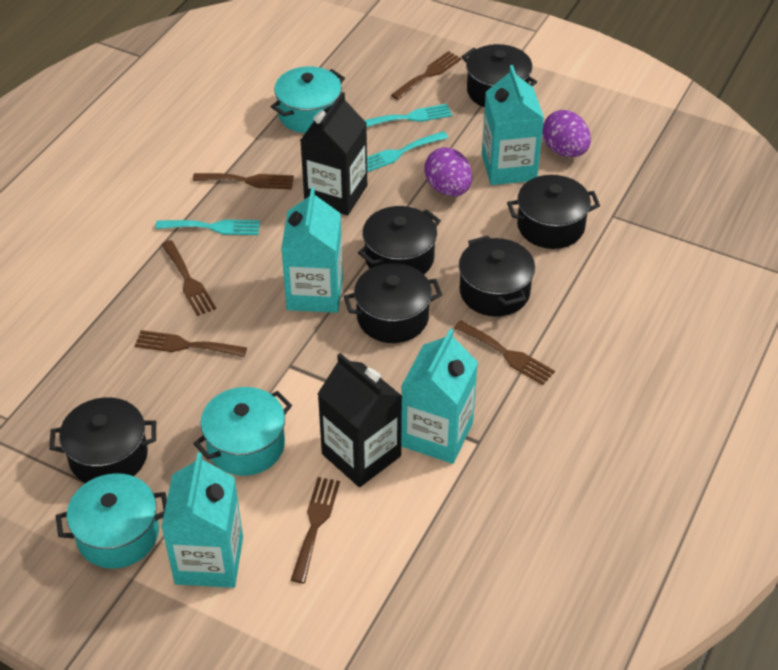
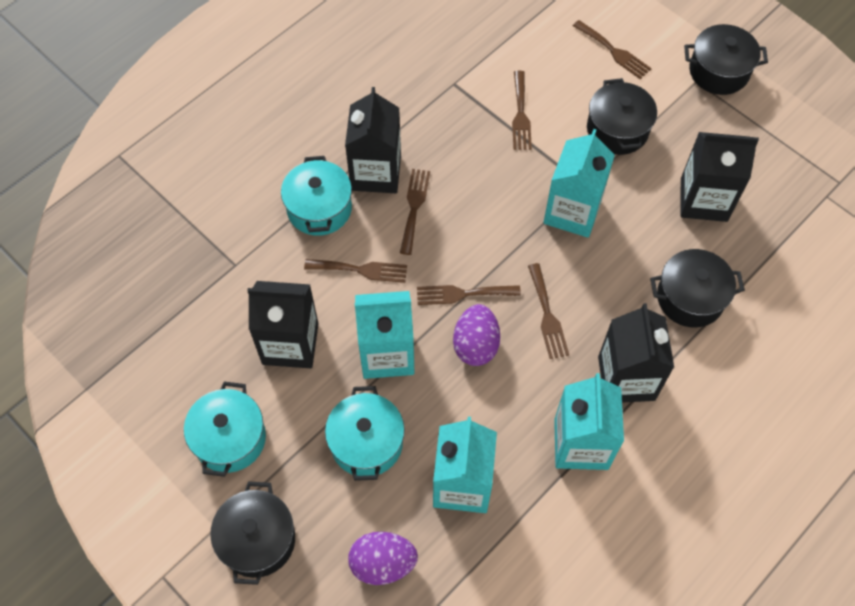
black carton: [300,92,367,216] [318,353,402,487] = 2 -> [247,281,319,368] [345,87,401,193] [598,303,674,403] [681,132,759,222] = 4
black pot: [49,397,156,483] [344,263,442,343] [358,206,441,274] [459,236,535,317] [462,44,537,107] [507,175,600,249] = 6 -> [210,481,295,585] [587,78,657,155] [650,249,745,327] [684,24,768,95] = 4
turquoise fork: [155,220,260,235] [364,104,452,127] [367,131,448,172] = 3 -> none = 0

